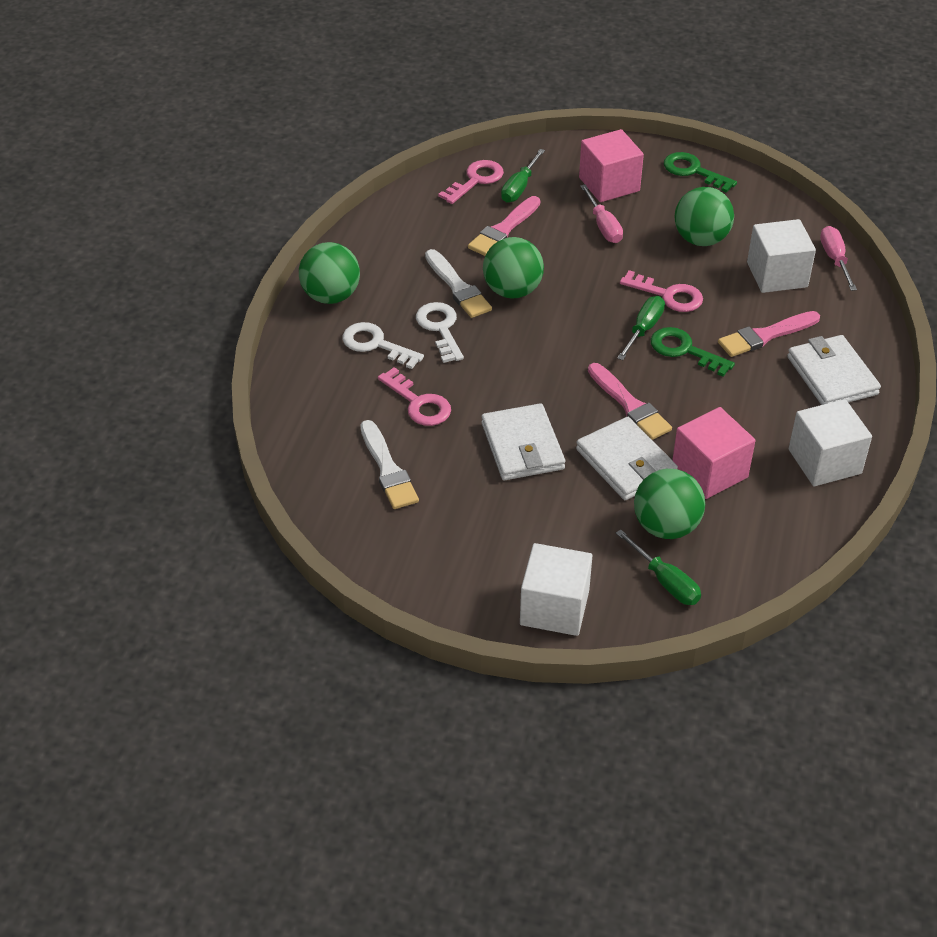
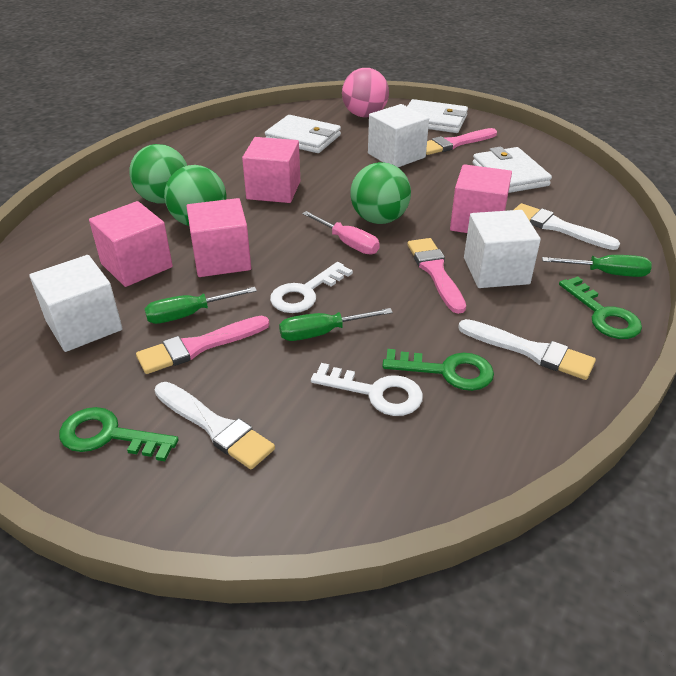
green ball: [299,242,360,304] [483,237,544,299] [634,469,705,539] [675,187,734,246] = 4 -> [129,144,187,204] [164,165,226,226] [350,162,411,224] = 3
green key: [651,327,735,377] [664,152,737,193] = 2 -> [59,407,179,461] [382,349,494,391] [559,276,642,339] = 3
pink ball: none = 0 -> [342,68,389,117] = 1
pink cube: [579,129,644,202] [672,407,756,499] = 2 -> [89,201,173,287] [187,198,251,277] [242,137,300,203] [450,164,512,233] = 4
pink key: [378,367,451,426] [438,160,504,204] [620,270,703,312] = 3 -> none = 0
pink screwdriver: [580,185,623,243] [820,226,857,291] = 2 -> [302,211,380,255] = 1
white brush: [360,420,419,509] [425,249,492,318] = 2 -> [155,382,275,469] [458,319,596,380] [514,203,620,250] = 3

